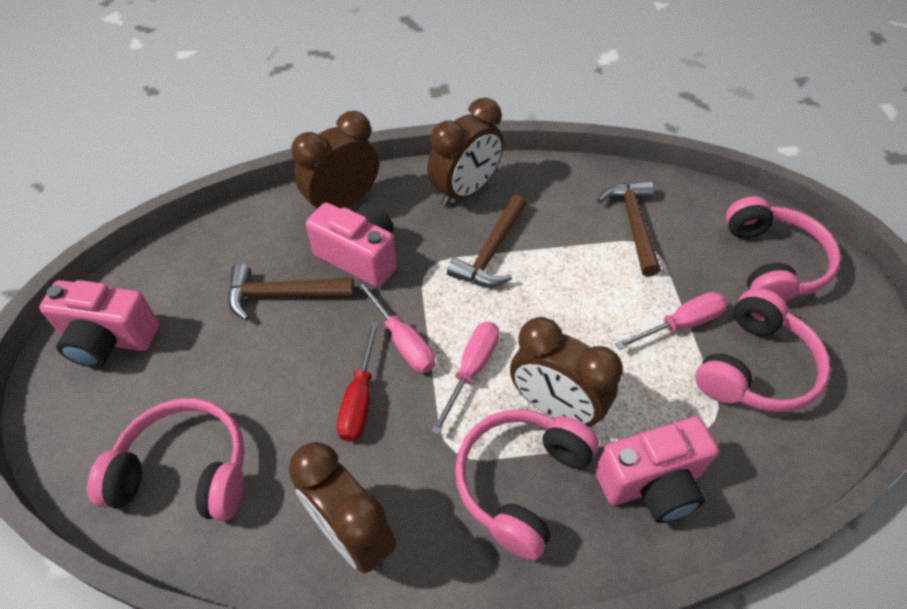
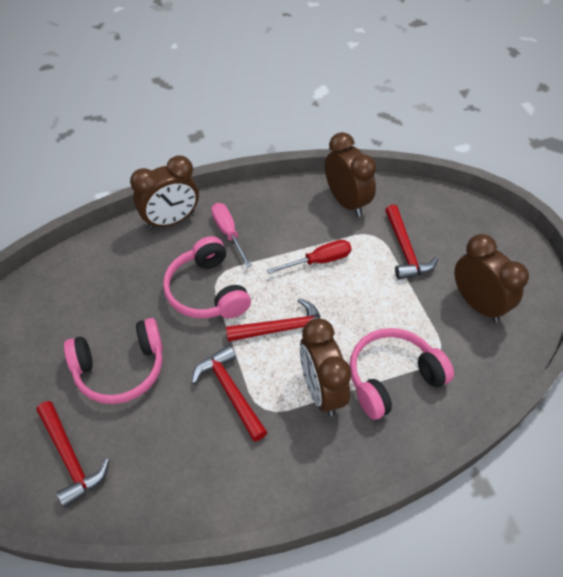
brown hammer: [228,264,354,321] [447,195,526,287] [597,181,661,277] = 3 -> none = 0
pink camera: [39,280,159,368] [306,202,397,288] [595,416,719,523] = 3 -> none = 0
pink headphones: [87,398,245,521] [455,409,599,560] [696,288,831,412] [725,196,841,302] = 4 -> [64,318,163,404] [163,236,251,318] [349,328,454,420] = 3
pink screwdriver: [356,280,435,373] [431,322,499,435] [615,292,727,350] = 3 -> [211,203,252,267] = 1
red hammer: none = 0 -> [36,401,110,508] [192,345,268,442] [226,298,321,342] [385,204,438,280] = 4

